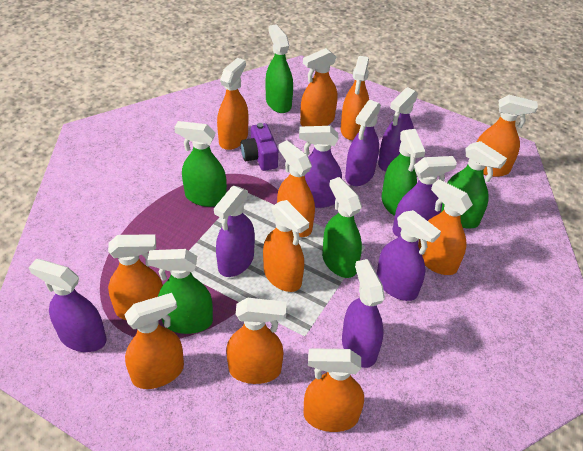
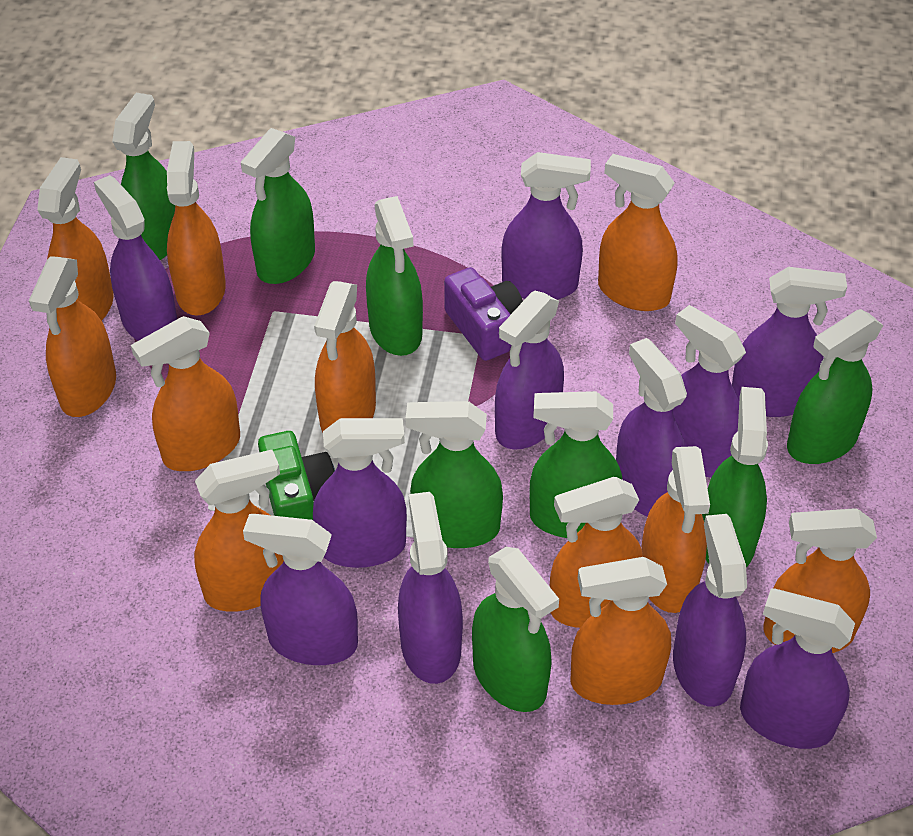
green camera: none = 0 -> [258,431,335,520] = 1
green spray bottle: [148,249,213,334] [174,121,227,207] [266,24,293,113] [322,177,362,278] [381,129,425,216] [441,141,507,229] = 6 -> [112,93,175,260] [241,128,315,284] [366,196,423,356] [405,401,503,548] [472,547,559,712] [529,391,622,538] [702,387,768,567] [787,309,883,464] = 8
purple spray bottle: [28,259,107,352] [214,186,255,277] [299,126,342,208] [342,259,385,368] [345,100,381,186] [377,210,441,301] [378,87,418,172] [392,156,457,237] = 8 -> [94,175,177,341] [243,514,358,665] [313,418,407,568] [398,492,463,684] [495,291,564,450] [501,152,591,300] [616,338,687,517] [673,305,746,478] [673,514,747,707] [732,267,847,417] [740,588,855,749] = 11

